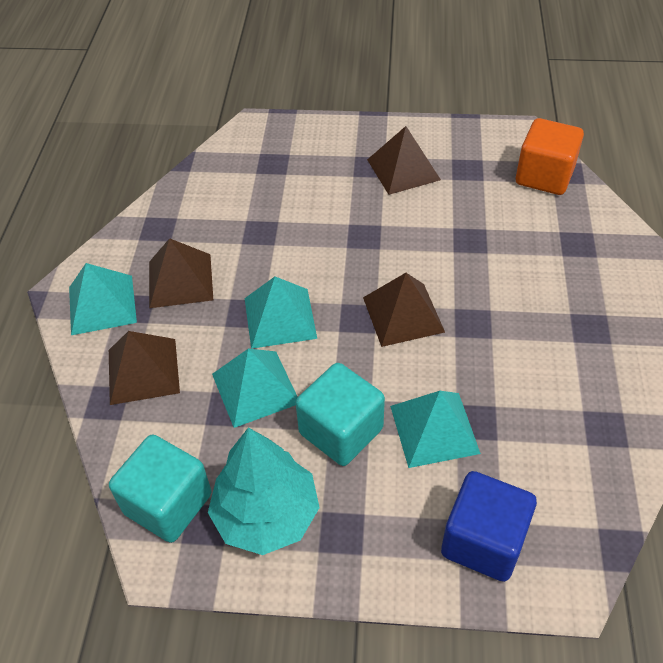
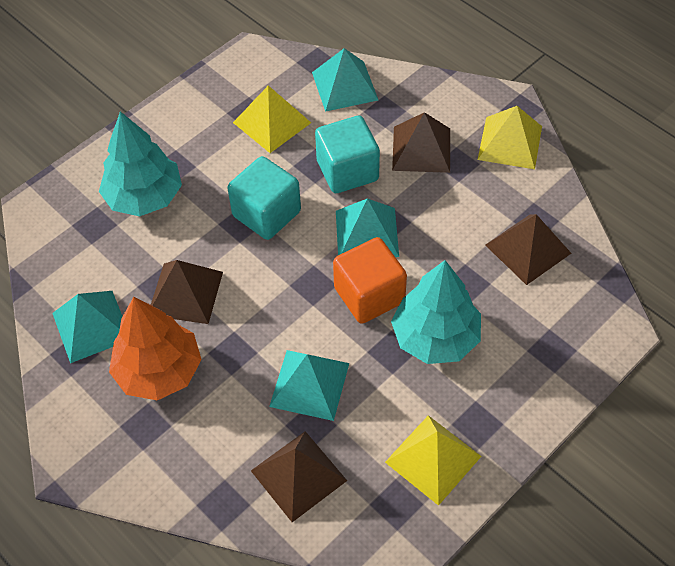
blue cube: [441,471,537,582] = 1 -> none = 0
orange tree: none = 0 -> [109,297,202,400] = 1
turquoise tree: [208,428,320,555] = 1 -> [99,111,182,216] [391,260,481,364] = 2
yellow pyramid: none = 0 -> [233,85,311,153] [385,415,482,506] [478,106,542,169] = 3

